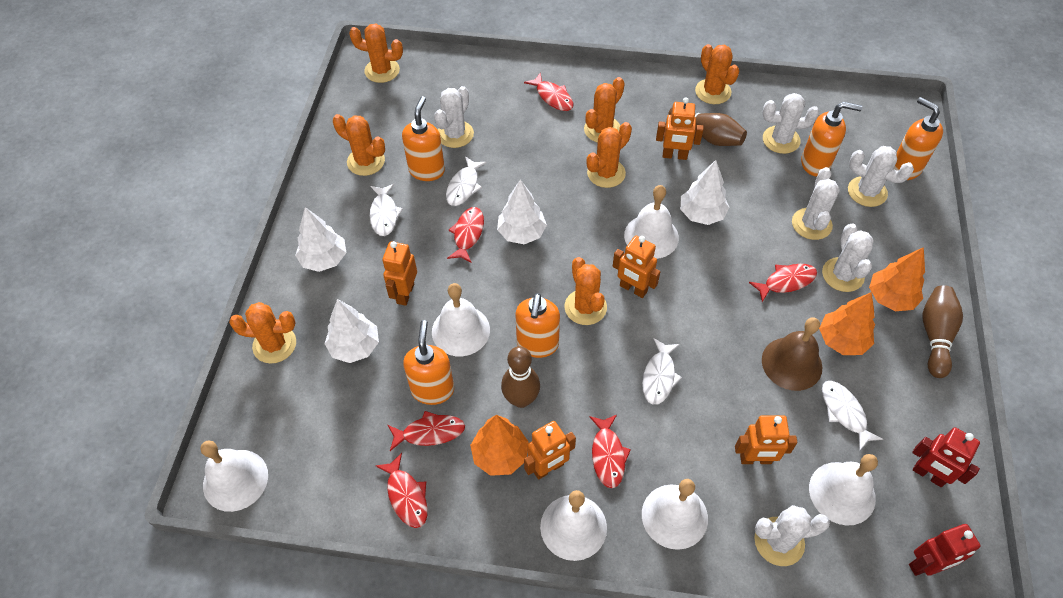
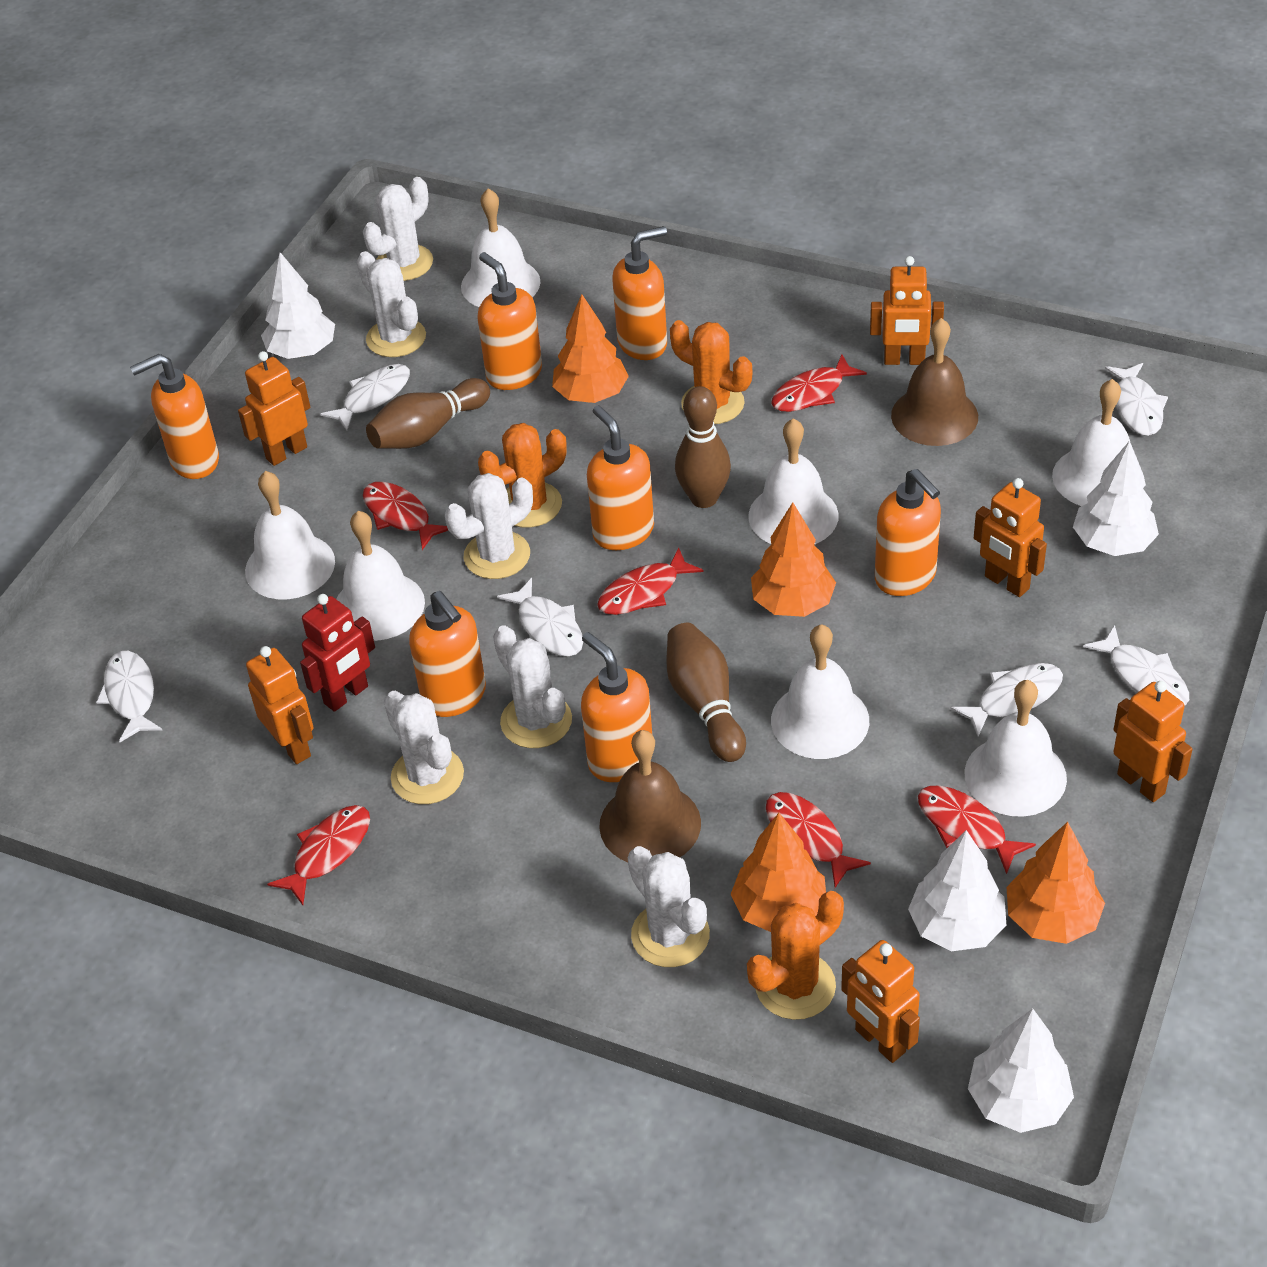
brown bell: [762,317,822,391] = 1 -> [599,730,701,862] [891,318,978,446] = 2
orange cactus: [229,302,296,364] [333,114,385,176] [349,24,403,83] [564,257,607,325] [584,77,625,143] [587,122,632,188] [695,44,739,104] = 7 -> [478,423,567,528] [670,320,752,424] [747,891,844,1020] = 3
orange robot: [382,241,417,306] [524,421,576,480] [613,236,660,298] [656,97,704,160] [735,415,797,464] = 5 -> [238,351,310,466] [246,646,314,764] [841,940,920,1063] [870,256,944,365] [974,478,1047,597] [1113,681,1193,802] = 6
orange soap dispenser: [402,96,445,181] [403,320,454,405] [516,293,560,358] [801,102,862,177] [893,97,943,180] = 5 -> [130,354,219,479] [409,591,486,717] [477,252,542,390] [581,632,652,782] [587,405,654,550] [612,226,667,360] [875,469,941,596] = 7
orange tree: [470,415,529,476] [819,292,875,355] [869,247,925,311] = 3 -> [552,294,629,403] [730,813,826,932] [751,502,836,617] [1007,822,1105,944] = 4
red robot: [909,524,981,576] [912,427,980,487] = 2 -> [300,594,375,712] = 1
white bell: [200,440,268,512] [432,283,490,356] [540,490,607,561] [624,185,679,259] [642,479,708,550] [809,454,878,525] = 6 -> [245,471,335,599] [336,511,425,641] [461,188,541,307] [748,418,839,544] [771,624,869,759] [964,680,1067,817] [1052,379,1130,506] = 7
white fish: [370,184,403,236] [446,156,487,206] [642,338,682,405] [822,381,883,451] = 4 -> [96,651,162,742] [321,364,410,431] [497,578,583,657] [951,663,1063,737] [1083,625,1189,705] [1105,363,1168,436] = 6

